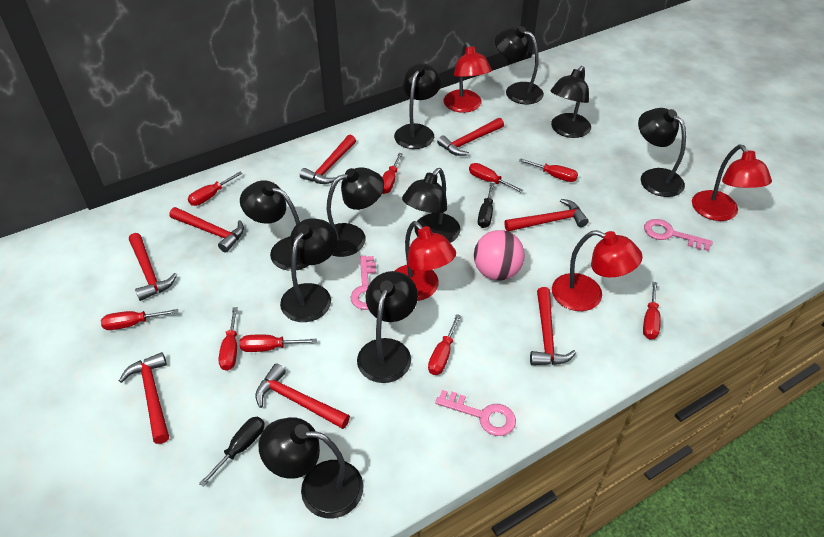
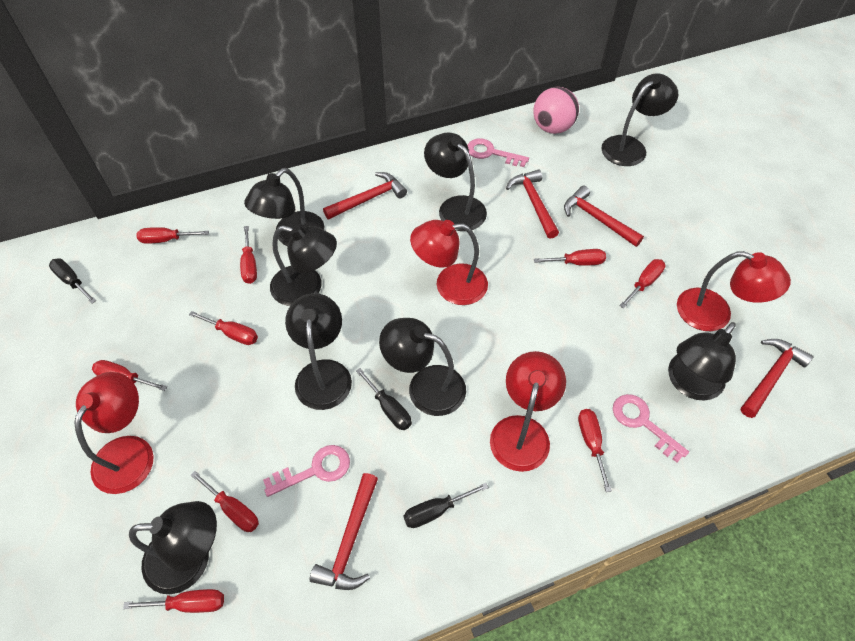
black lamp: [240,180,309,271] [258,417,364,518] [280,218,337,322] [327,167,384,257] [357,271,418,383] [394,63,441,149] [402,168,461,243] [495,26,544,104] [551,66,591,138] [638,108,686,197] = 10 -> [129,501,217,594] [244,168,324,246] [270,224,337,306] [285,293,352,410] [379,318,466,416] [424,132,487,231] [601,73,678,166] [668,322,736,401] = 8
black screwdriver: [199,417,265,487] [478,183,494,228] = 2 -> [49,258,96,304] [356,368,412,430] [404,483,489,528] = 3
red hammer: [119,352,169,444] [129,233,177,301] [170,207,244,253] [255,363,350,429] [300,135,356,184] [437,118,504,156] [504,199,589,231] [530,287,576,365] = 8 -> [310,473,378,590] [323,172,407,220] [506,169,559,239] [564,186,644,247] [740,339,814,418] = 5

